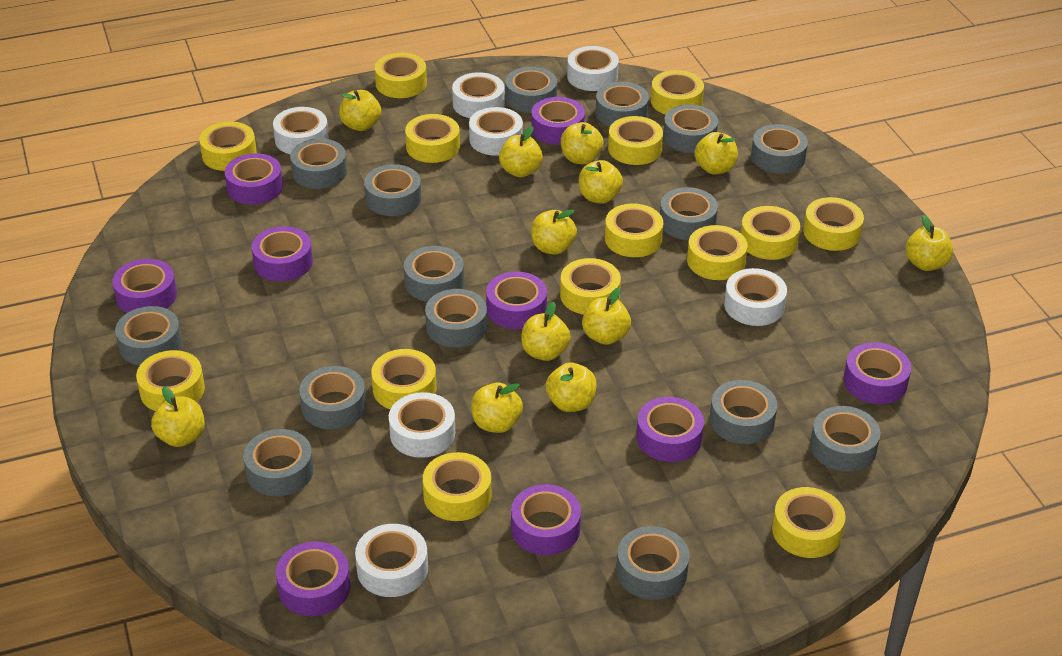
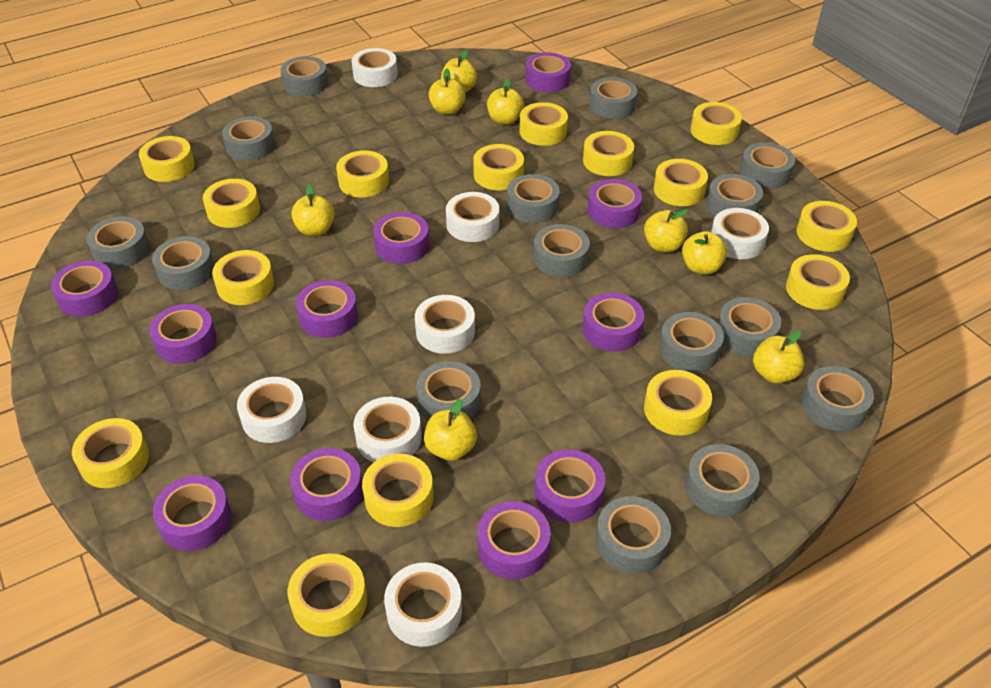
purple tape: [112,259,177,313] [225,153,283,205] [252,226,313,282] [276,541,351,616] [486,271,547,329] [511,484,581,555] [531,97,585,145] [636,397,704,462] [843,342,911,404] = 9 -> [51,261,118,317] [150,304,217,364] [153,475,231,551] [290,448,363,521] [296,280,358,338] [373,212,429,264] [477,501,551,579] [526,53,571,92] [535,449,605,523] [583,293,644,352] [588,179,642,228] = 11
yellow apple: [151,386,205,447] [339,90,381,131] [471,383,523,433] [499,126,543,177] [521,302,571,361] [531,209,577,255] [546,362,597,412] [561,122,604,164] [579,160,623,204] [582,288,631,345] [694,132,738,175] [906,215,953,271] = 12 -> [291,184,335,236] [424,399,477,461] [429,69,466,115] [441,50,477,93] [487,78,524,125] [644,209,688,252] [682,231,727,275] [753,330,804,384] = 8
yellow tape: [136,350,205,411] [199,122,257,171] [371,349,436,409] [375,53,427,98] [405,114,460,163] [423,452,491,521] [560,258,621,315] [605,204,663,257] [608,116,663,165] [651,70,704,115] [687,225,748,280] [741,206,800,260] [772,487,846,558] [803,197,864,251] = 14 -> [72,418,149,488] [139,136,195,182] [203,179,260,228] [212,250,274,305] [288,554,367,637] [336,151,389,198] [362,454,434,527] [473,144,524,190] [520,102,568,146] [583,131,634,176] [644,370,712,435] [654,159,708,206] [691,102,742,145] [786,254,850,310] [797,201,857,252] = 15

